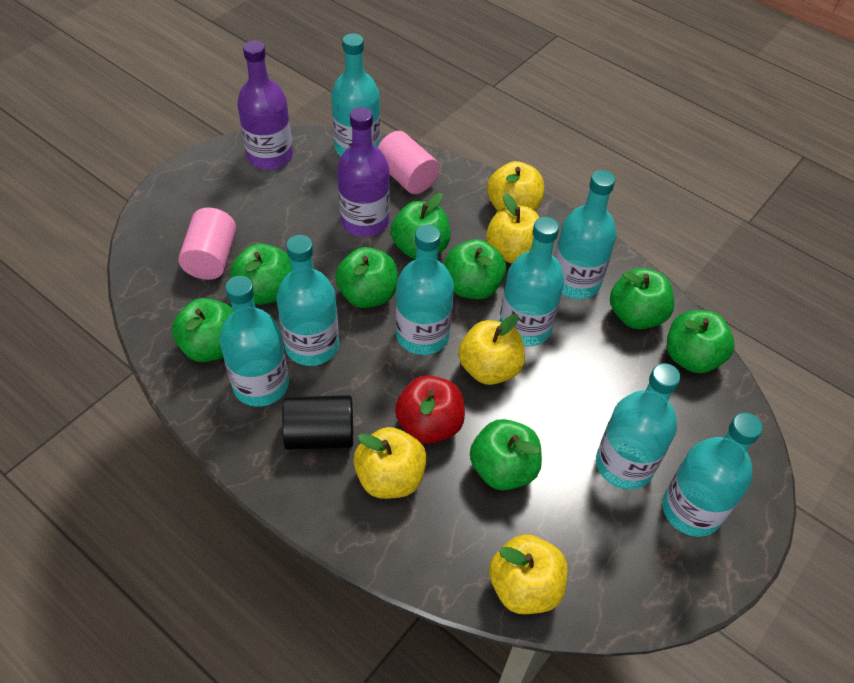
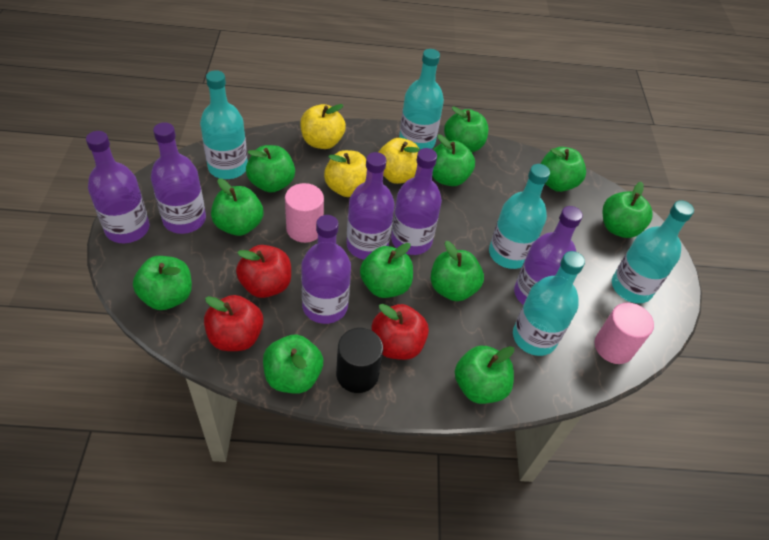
green apple: [172,298,233,362] [230,243,291,305] [335,247,398,308] [391,193,451,259] [444,239,506,299] [470,419,542,490] [610,268,674,329] [667,310,735,373] = 8 -> [133,256,192,310] [211,178,263,236] [246,145,295,192] [263,335,323,393] [360,243,413,298] [431,241,484,301] [432,135,475,186] [444,106,488,152] [455,346,514,404] [541,147,586,192] [602,182,652,238] = 11
purple bottle: [237,40,293,170] [337,107,390,237] = 2 -> [86,131,150,243] [151,122,206,234] [301,215,351,324] [346,152,395,260] [391,148,442,255] [514,206,583,304] = 6
red apple: [395,375,465,444] = 1 -> [204,295,263,351] [236,245,291,298] [371,304,429,360] = 3
turquoise bottle: [219,276,289,407] [276,235,339,366] [331,33,381,156] [396,225,454,355] [500,217,564,346] [555,170,616,299] [596,363,681,490] [662,413,763,537] = 8 -> [200,70,248,179] [399,49,444,150] [489,164,550,269] [513,251,585,356] [612,200,694,303] = 5
yellow apple: [353,427,427,499] [458,314,525,385] [486,193,540,263] [487,161,544,211] [489,534,568,614] = 5 -> [300,104,346,149] [324,150,367,197] [378,138,420,184] = 3

